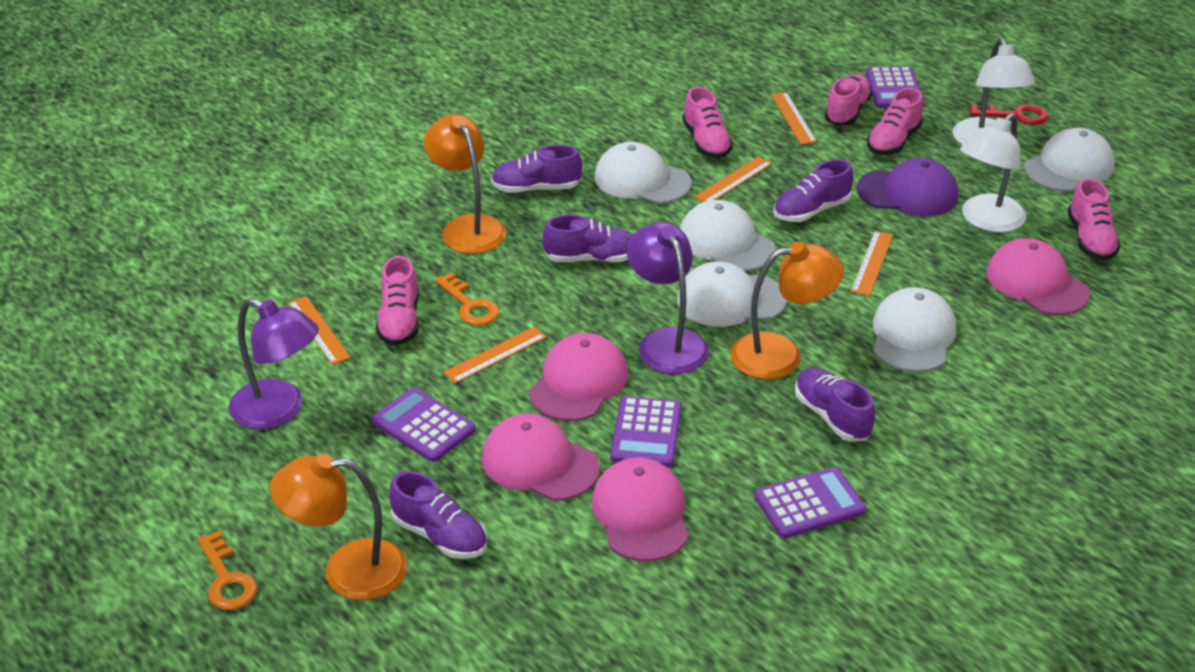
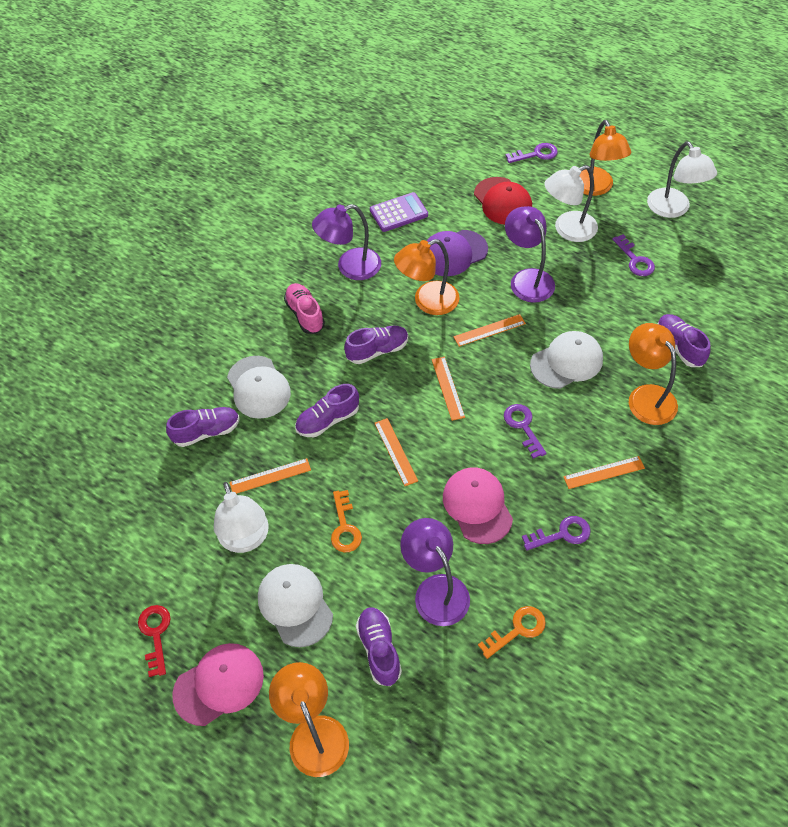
orange lamp: [270,454,407,600] [424,114,506,254] [730,242,844,379] = 3 -> [269,662,349,777] [394,239,460,315] [580,120,631,196] [629,323,678,425] = 4
pink cap: [482,414,600,501] [529,333,628,421] [592,457,689,561] [986,238,1090,315] = 4 -> [172,643,264,726] [443,467,513,544] = 2
pink shoe: [376,256,419,346] [683,87,733,158] [825,74,873,126] [867,88,923,155] [1067,178,1121,260] = 5 -> [284,283,325,334] = 1
purple calculator: [372,388,476,462] [610,396,682,467] [754,467,866,539] [866,66,924,108] = 4 -> [370,192,428,232] = 1
purple key: none = 0 -> [504,404,547,459] [506,143,558,163] [522,516,591,551] [612,234,655,276] = 4
purple lamp: [229,298,319,430] [627,222,709,374] = 2 -> [312,204,381,280] [400,518,470,626] [505,206,555,303] = 3
red cap: none = 0 -> [474,177,532,225] = 1
white cap: [594,142,691,204] [677,262,787,327] [680,200,776,272] [873,287,956,372] [1024,128,1115,192] = 5 -> [227,356,291,419] [258,564,333,647] [530,331,603,389] = 3
white lamp: [953,38,1035,145] [960,113,1026,232] = 2 -> [214,482,269,553] [544,165,598,242] [647,142,717,218] = 3

